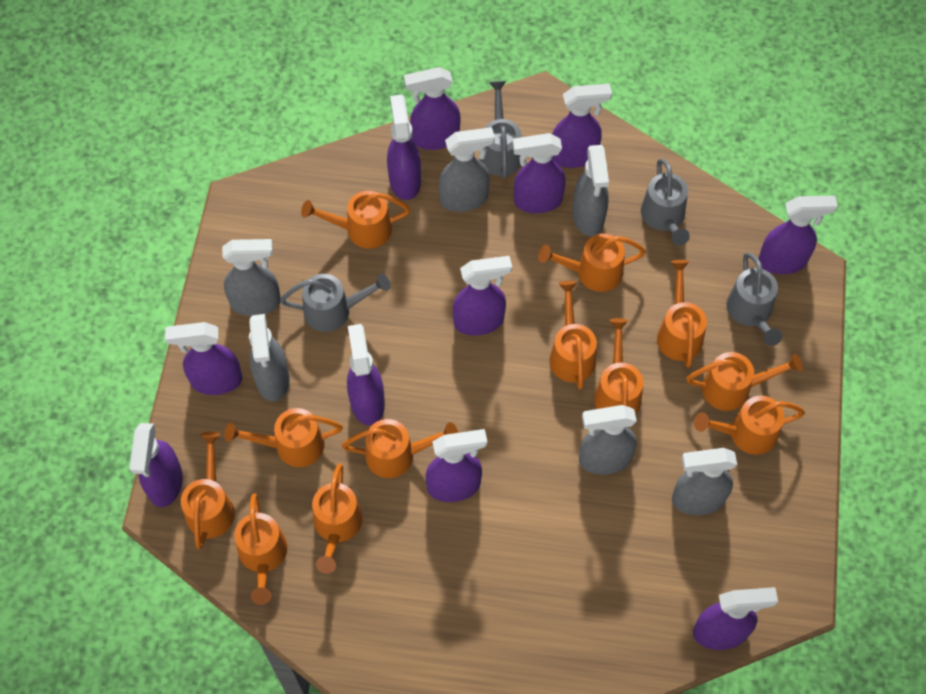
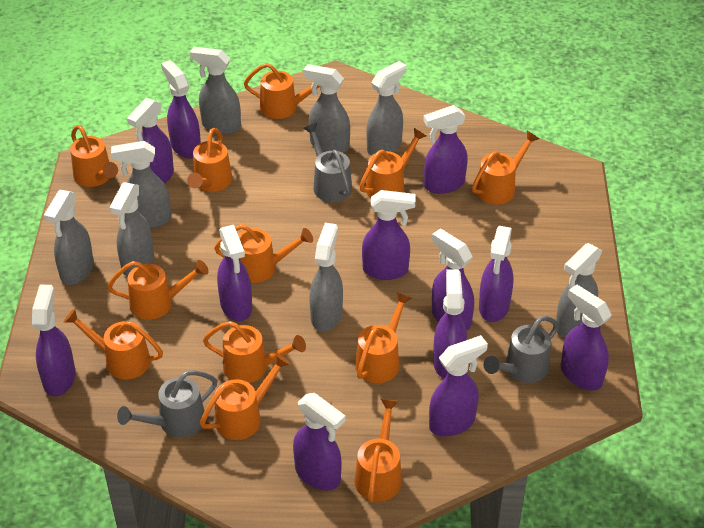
grey spray bottle: [222,239,281,316] [249,314,290,402] [439,127,495,212] [572,145,609,236] [579,405,637,475] [672,448,737,515] = 6 -> [44,190,94,285] [109,182,154,277] [111,141,171,229] [190,47,241,134] [303,64,350,153] [310,223,343,332] [366,61,407,156] [556,243,602,338] = 8
grey watering can: [280,273,390,332] [480,81,522,178] [641,158,690,246] [726,252,782,346] = 4 -> [117,370,217,437] [303,123,352,202] [483,316,559,383] = 3
purple spray bottle: [129,423,183,507] [165,322,243,395] [347,324,385,425] [387,95,421,200] [404,67,460,150] [426,429,487,502] [453,256,512,336] [513,133,566,213] [552,84,612,168] [693,587,778,650] [758,195,838,274] = 11 -> [32,285,76,396] [127,98,174,184] [161,60,201,158] [217,225,252,321] [293,393,345,491] [362,190,415,280] [423,105,468,194] [429,335,488,437] [432,229,474,331] [433,269,467,379] [479,226,513,322] [561,285,612,391] = 12

